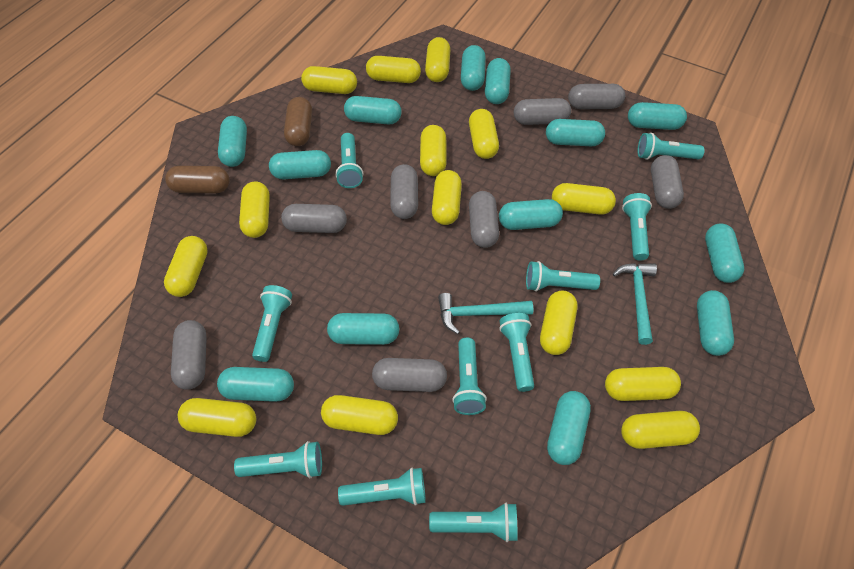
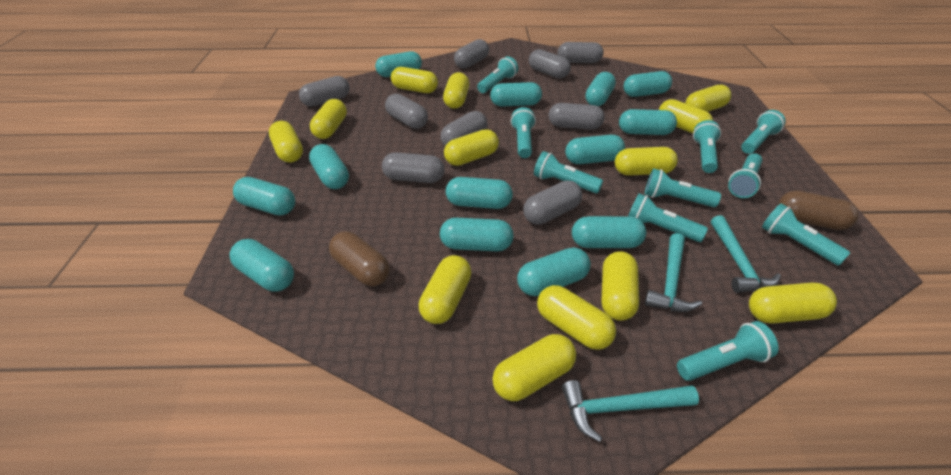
grey capsule: [171,320,207,389] [281,204,347,233] [372,358,447,392] [390,164,418,219] [469,191,499,248] [514,98,571,125] [568,84,625,109] [651,155,684,209] = 8 -> [299,76,350,107] [382,152,445,183] [385,94,428,129] [441,111,487,146] [454,39,489,69] [523,180,582,225] [529,49,571,78] [549,103,605,130] [558,42,603,63] = 9
turquoise hammer: [438,293,533,334] [613,263,657,345] = 2 -> [562,380,699,442] [645,233,702,312] [711,215,781,293] = 3
yellow capsule: [164,236,208,297] [178,398,256,437] [239,181,270,238] [301,66,357,94] [321,395,398,435] [366,56,421,83] [420,125,447,176] [425,37,450,82] [432,170,462,225] [469,109,499,159] [540,290,578,355] [552,183,616,215] [605,367,681,401] [621,411,700,449] = 14 -> [269,121,303,163] [310,99,347,139] [391,67,438,93] [419,255,471,324] [443,72,469,109] [444,129,499,166] [492,334,576,401] [537,285,616,350] [602,251,639,321] [615,147,678,176] [659,99,713,133] [685,85,731,112] [749,283,837,324] = 13

